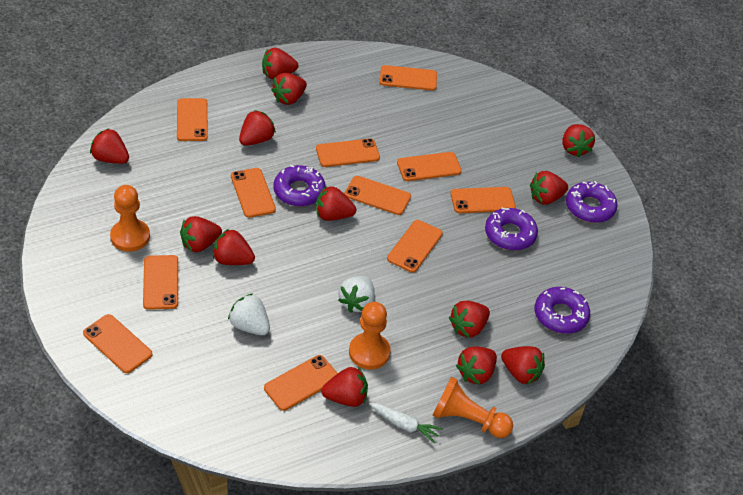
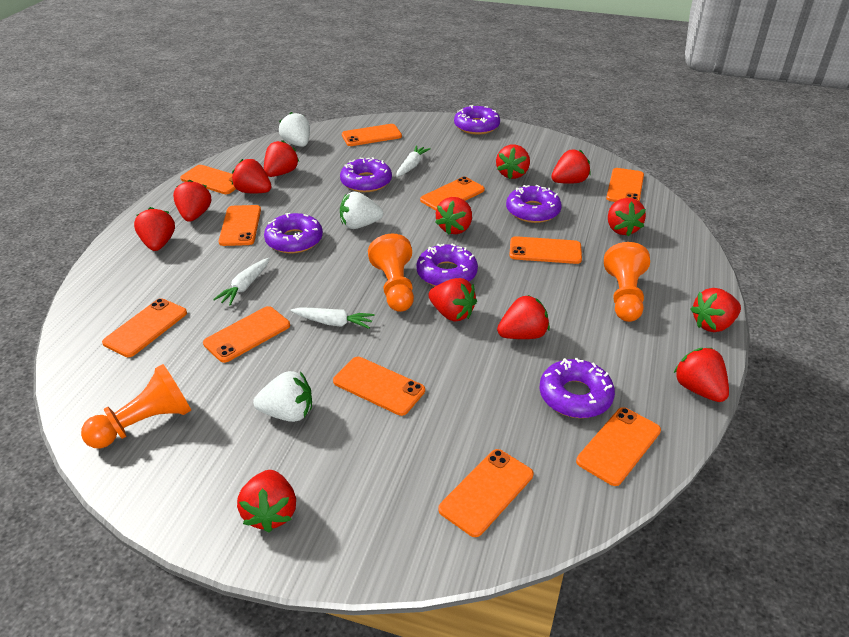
purple donut: [274,165,326,207] [485,208,538,250] [535,287,590,334] [566,181,618,223] = 4 -> [264,213,323,254] [340,157,392,192] [416,244,478,286] [454,105,500,135] [506,185,562,223] [539,358,615,418] = 6
white carrot: [369,403,443,444] = 1 -> [213,258,270,306] [290,307,375,329] [396,145,431,177] = 3
white strawberry: [228,294,270,335] [338,276,375,313] = 2 -> [253,371,312,422] [279,112,310,147] [340,191,383,229] = 3

